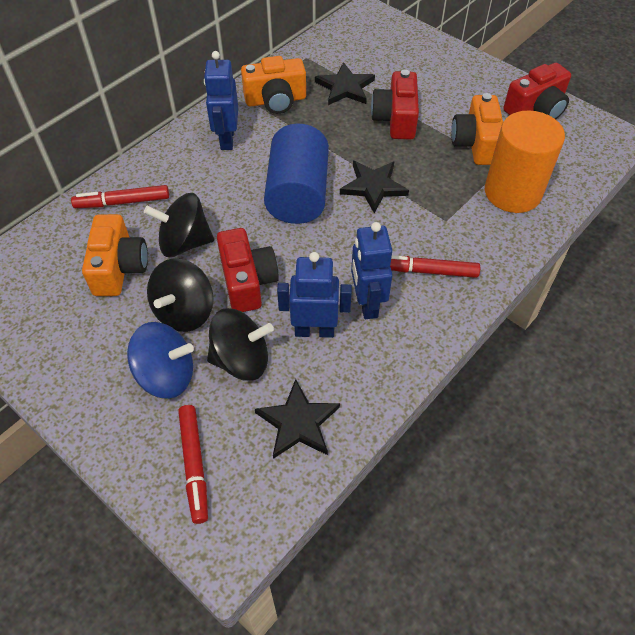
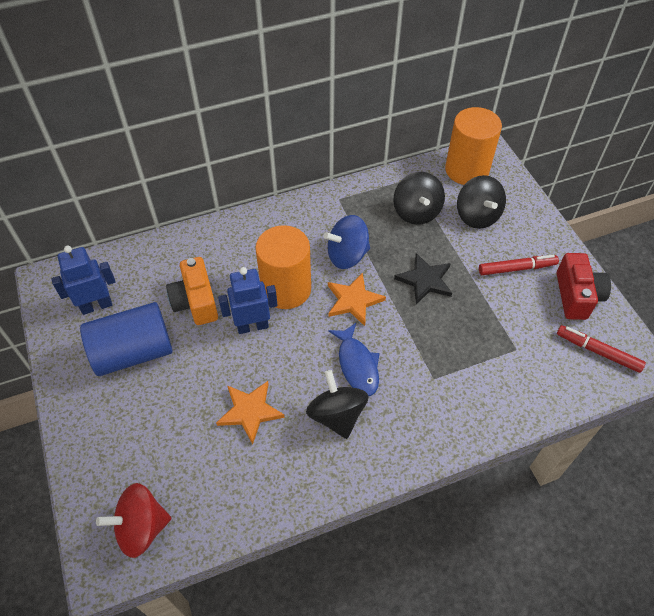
black star: [255,379,340,459] [315,62,375,105] [340,161,409,213] = 3 -> [394,253,452,304] = 1
blue fish: none = 0 -> [328,323,380,396] = 1
blue robot: [204,51,238,150] [277,252,352,338] [351,222,392,319] = 3 -> [52,245,115,315] [218,267,278,334] = 2
orange camera: [82,214,148,296] [241,56,306,114] [451,93,503,165] = 3 -> [166,257,218,325] = 1
orange cylinder: [485,111,565,213] = 1 -> [255,225,311,309] [445,107,502,185] = 2
orange star: none = 0 -> [216,381,285,444] [328,273,386,326] = 2
red camera: [217,228,279,312] [371,70,419,140] [503,62,571,119] = 3 -> [557,253,611,320] = 1
red marker: [71,185,169,208] [178,405,208,524] [390,255,480,278] = 3 -> [479,255,559,275] [557,325,646,373] = 2
red spinning top: none = 0 -> [96,483,172,558] = 1

